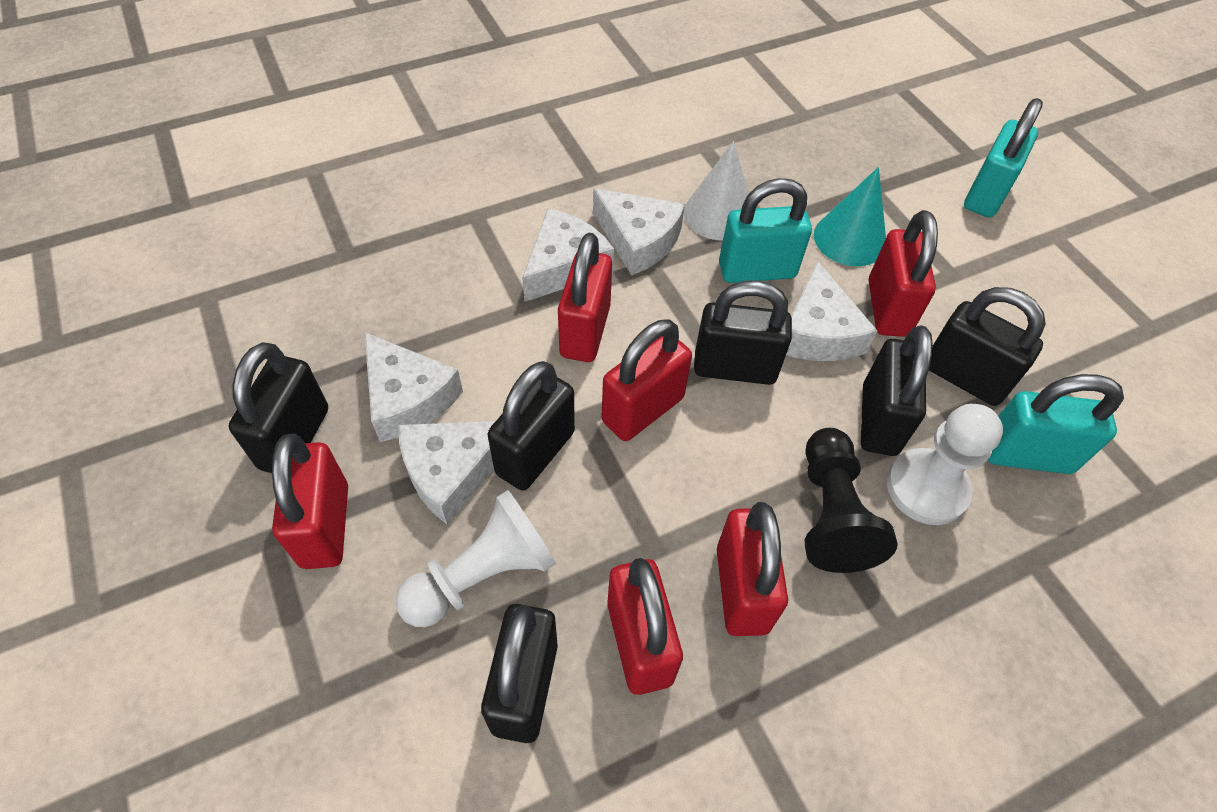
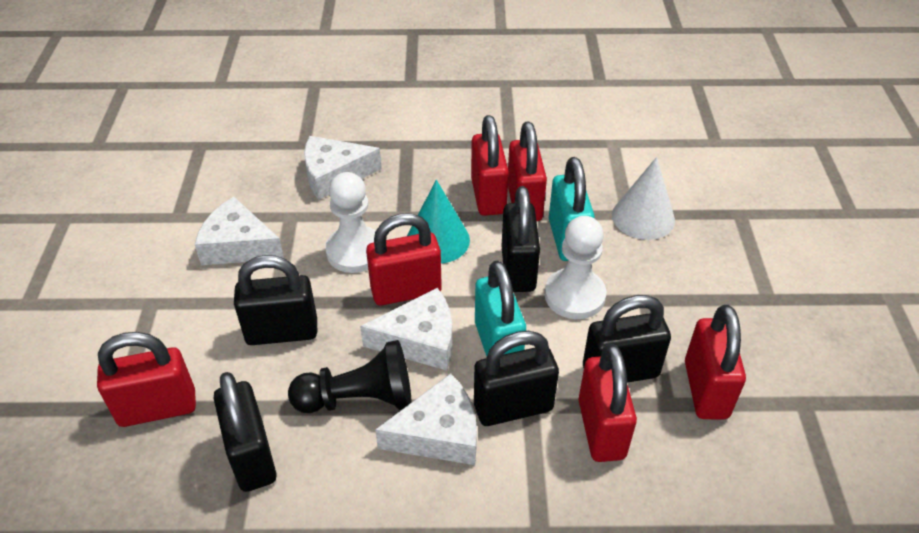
black padlock: [229,342,328,473] [481,604,558,743] [488,361,575,491] [694,280,792,385] [861,325,933,456] [929,287,1046,406] = 6 -> [214,372,277,492] [234,255,317,345] [474,331,559,426] [502,186,540,292] [583,295,671,383] = 5
turquoise padlock: [719,178,812,283] [964,98,1043,218] [988,374,1124,474] = 3 -> [475,260,526,356] [549,157,595,261] = 2
white cheese: [365,332,463,442] [399,421,495,525] [522,208,614,302] [593,188,685,275] [786,261,878,361] = 5 -> [194,197,284,265] [304,136,382,200] [360,288,452,371] [375,373,477,465] = 4

